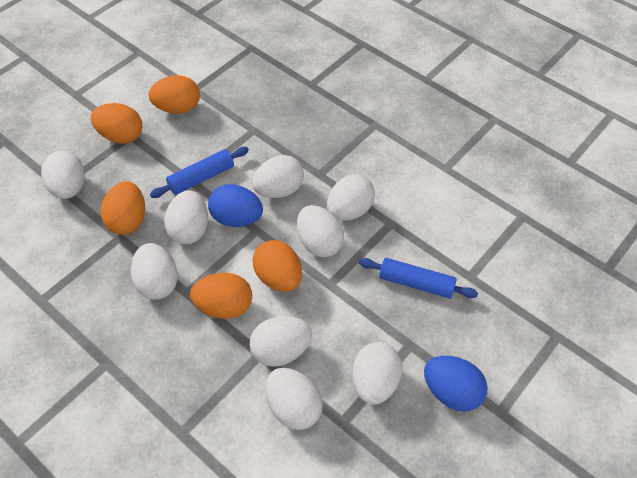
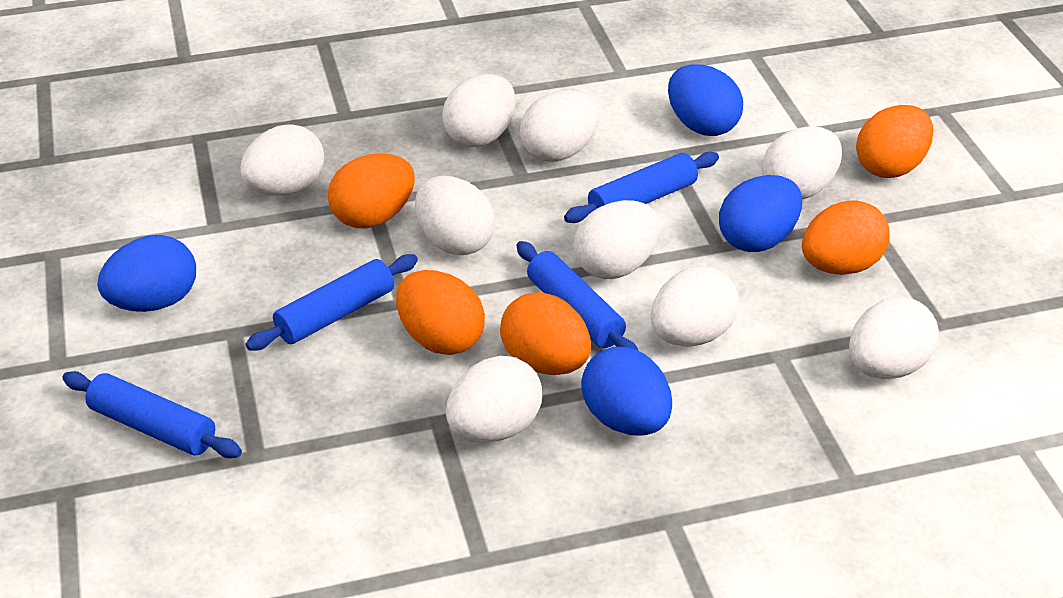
blue egg: [208,184,263,227] [424,356,488,412] = 2 -> [97,235,196,312] [581,347,672,436] [668,64,743,136] [719,175,802,252] = 4
blue rolling pin: [150,147,249,198] [359,258,478,298] = 2 -> [62,371,242,458] [246,254,418,351] [517,241,638,351] [564,152,719,223] = 4

